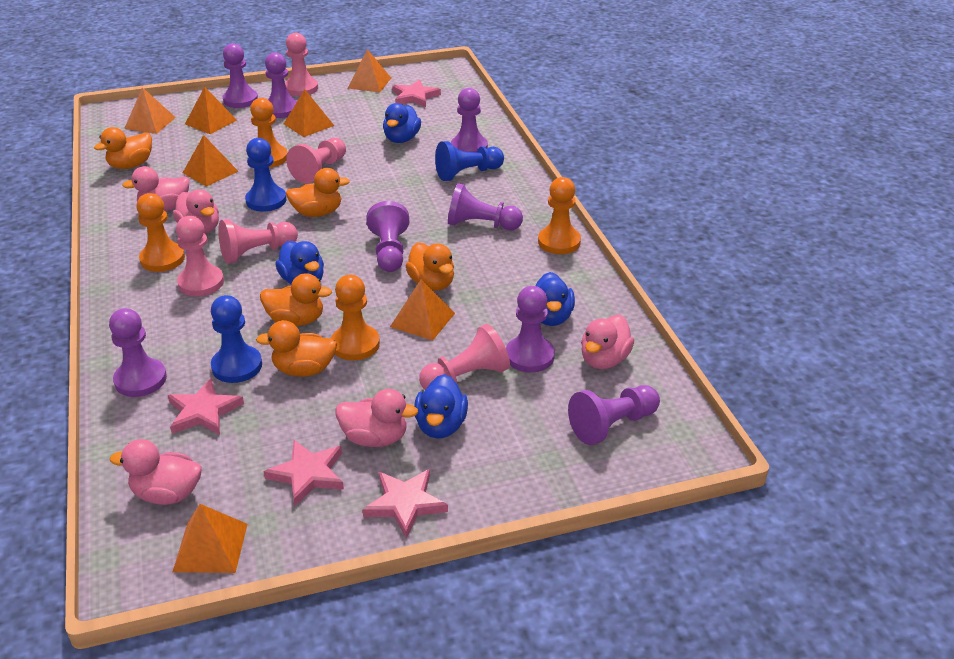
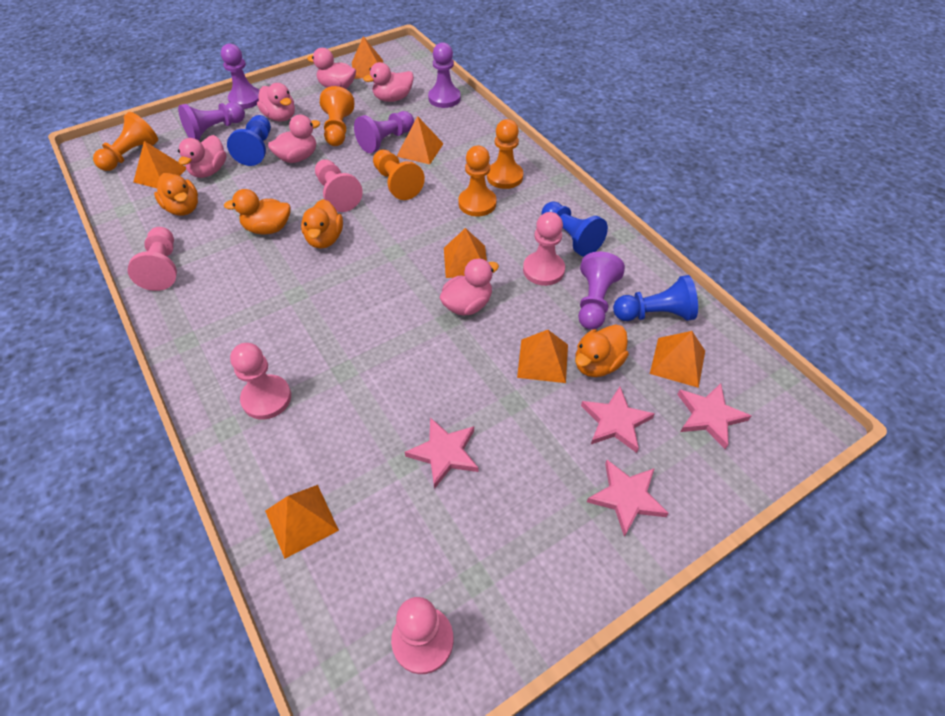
blue duck: [275,241,324,284] [383,103,421,143] [414,374,468,439] [535,272,575,326] = 4 -> none = 0
orange duck: [94,127,152,169] [256,320,337,377] [260,273,332,326] [286,168,350,217] [406,243,454,291] = 5 -> [154,173,198,216] [224,189,291,234] [301,199,343,249] [575,324,629,377] = 4
orange pawn: [136,193,185,272] [250,98,287,168] [331,275,380,360] [538,177,581,254] = 4 -> [93,112,158,171] [320,86,355,146] [373,149,425,200] [458,146,497,216] [487,119,523,189] = 5
pink duck: [110,439,202,505] [122,166,189,211] [173,189,219,234] [336,389,418,447] [581,315,634,369] = 5 -> [178,135,227,178] [257,83,295,121] [268,114,320,163] [307,48,356,89] [363,62,414,102] [440,259,499,316] = 6
purple pawn: [109,308,167,397] [223,43,258,108] [265,52,297,118] [366,201,409,272] [448,183,523,230] [451,88,488,153] [506,286,555,373] [568,385,660,445] = 8 -> [178,102,245,140] [221,43,259,109] [354,111,414,153] [428,42,461,108] [578,252,625,330] = 5

